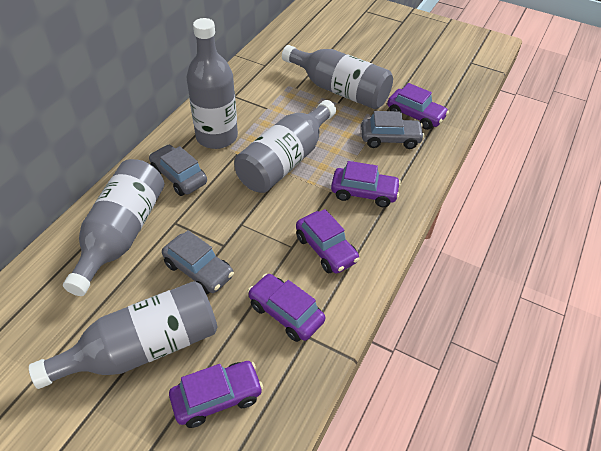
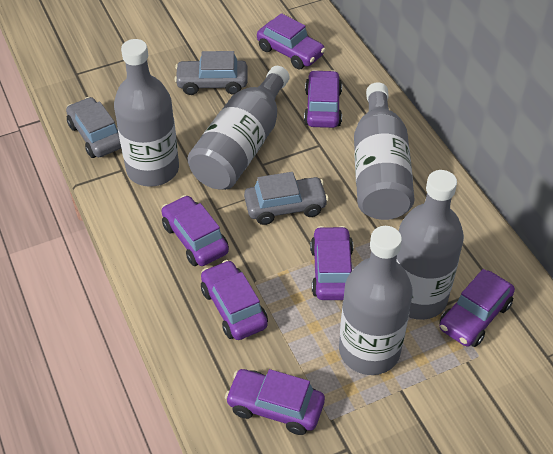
purple car: [169,361,263,428] [248,274,325,342] [296,209,360,273] [331,161,401,207] [387,83,449,130] = 5 -> [161,195,229,266] [201,260,268,340] [225,369,325,435] [257,13,326,70] [304,70,342,128] [310,226,353,300] [439,269,515,347] = 7

